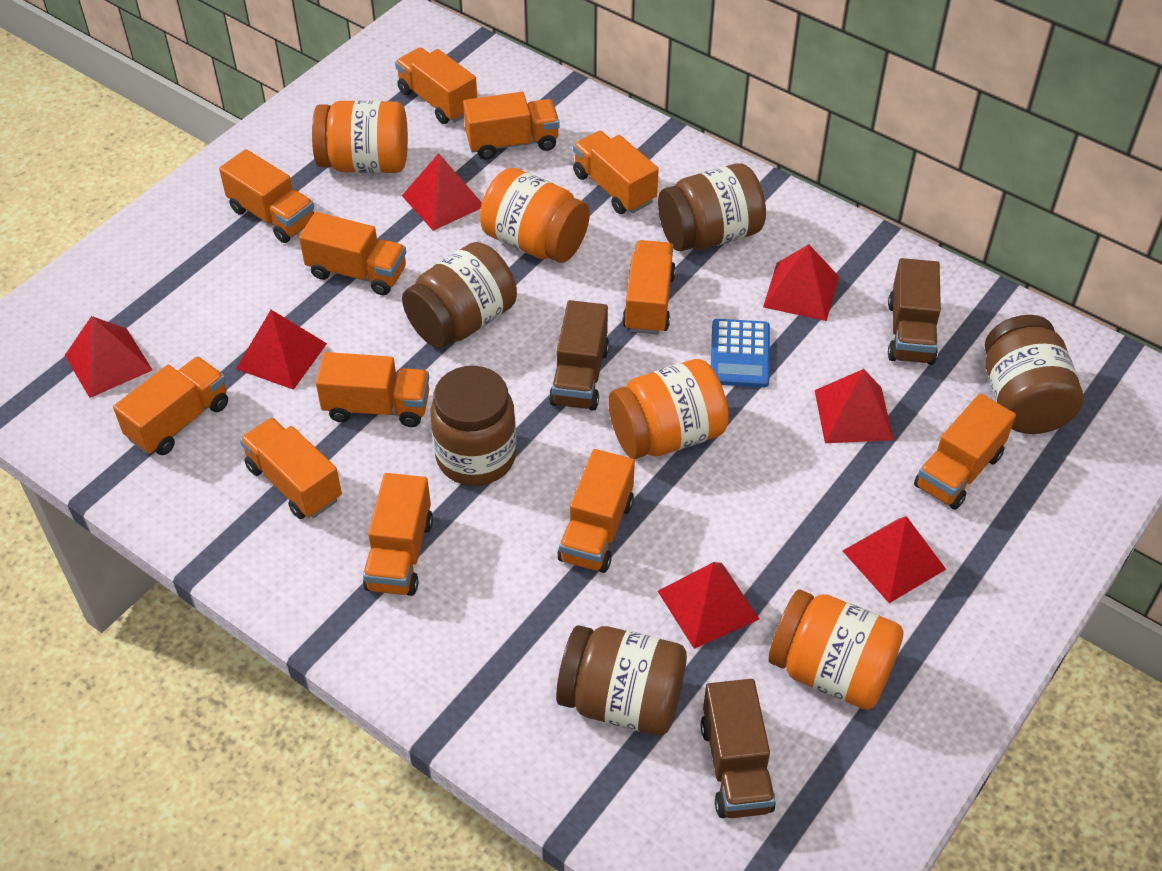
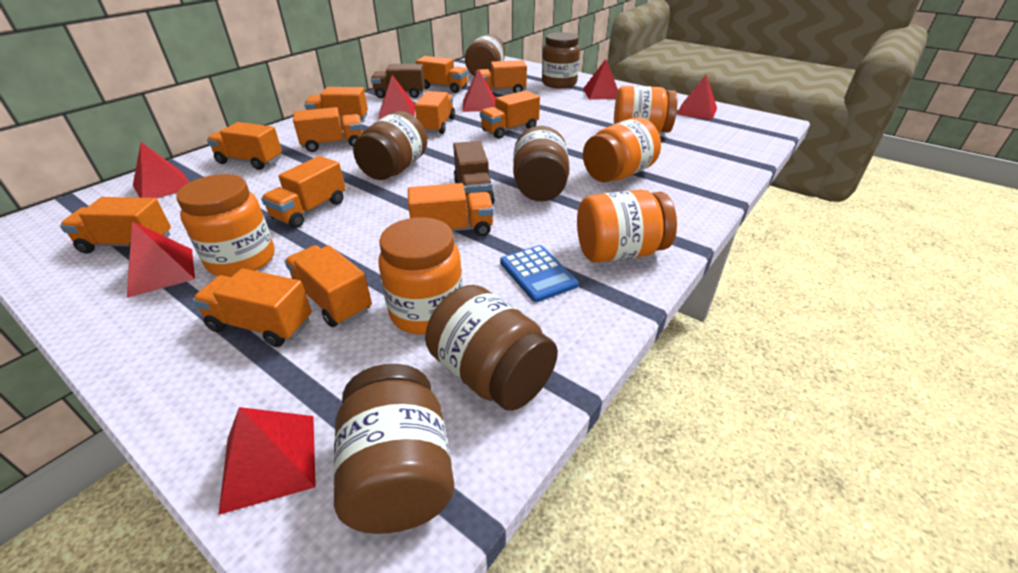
brown jar: [402,242,517,348] [430,366,517,486] [556,625,687,735] [658,163,766,251] [985,315,1084,434] = 5 -> [333,364,454,534] [353,111,427,180] [425,285,558,411] [465,34,505,76] [513,126,570,201] [542,32,580,88] = 6
brown truck: [549,300,609,411] [700,679,776,818] [888,258,941,365] = 3 -> [371,64,425,98] [453,141,495,205] = 2
orange jar: [312,100,408,173] [480,168,590,263] [608,359,729,459] [768,590,904,710] = 4 -> [176,174,275,277] [378,217,463,335] [577,190,677,262] [583,117,661,182] [614,86,678,133] = 5

